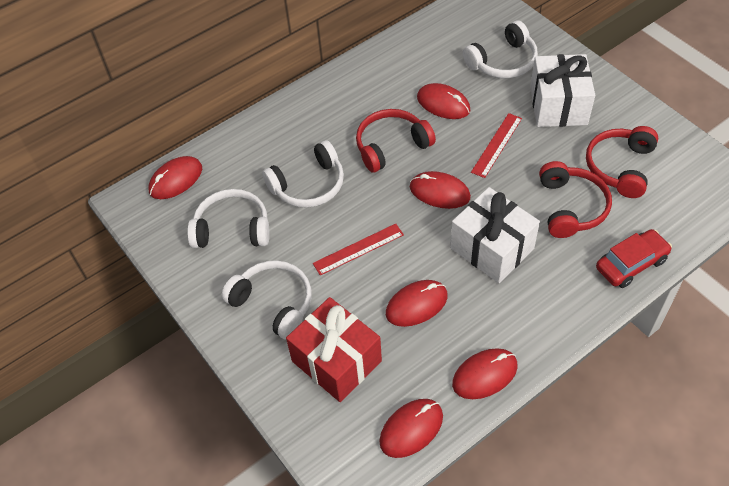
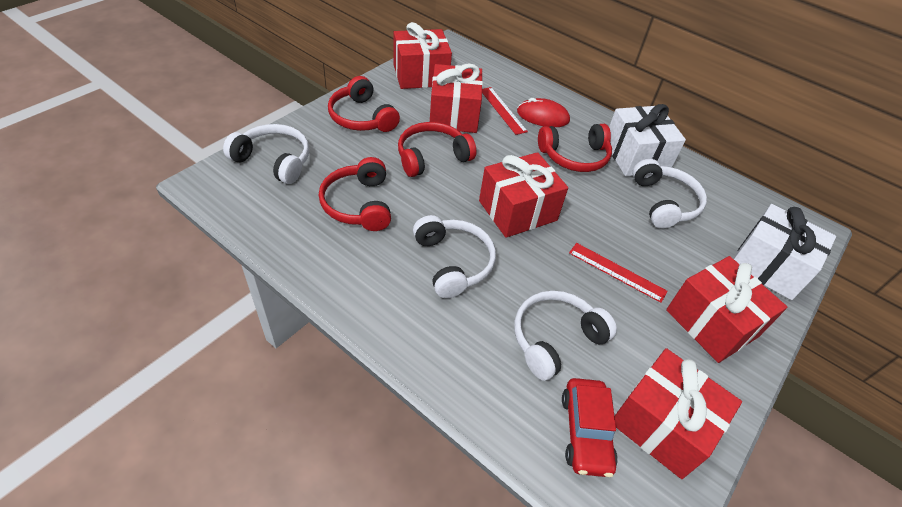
red gift: [286,297,382,402] = 1 -> [393,22,452,89] [430,64,483,133] [479,152,568,238] [615,348,742,479] [666,256,787,363] = 5
red headphones: [356,109,436,173] [539,161,612,238] [586,126,658,198] = 3 -> [319,157,391,231] [328,76,400,132] [398,122,477,177] [538,124,612,172] = 4
red mouse: [148,156,202,199] [379,399,443,458] [386,280,448,327] [410,171,471,209] [417,83,471,119] [452,348,518,399] = 6 -> [517,98,570,127] = 1

